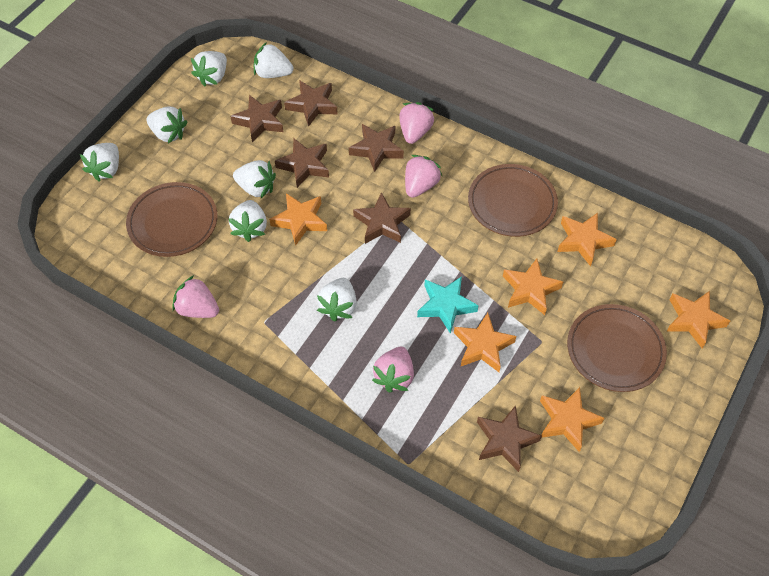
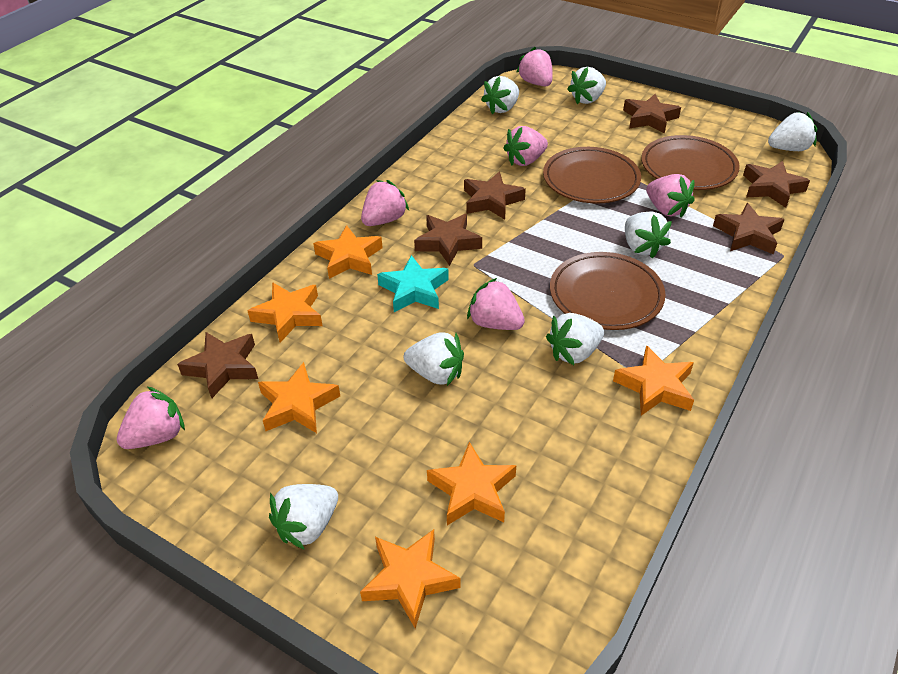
pink strawberry: [172,275,219,318] [372,347,414,393] [399,102,434,144] [405,155,442,198] = 4 -> [117,387,185,449] [361,180,409,226] [467,278,525,330] [503,126,548,166] [516,47,553,86] [646,174,694,218] = 6

